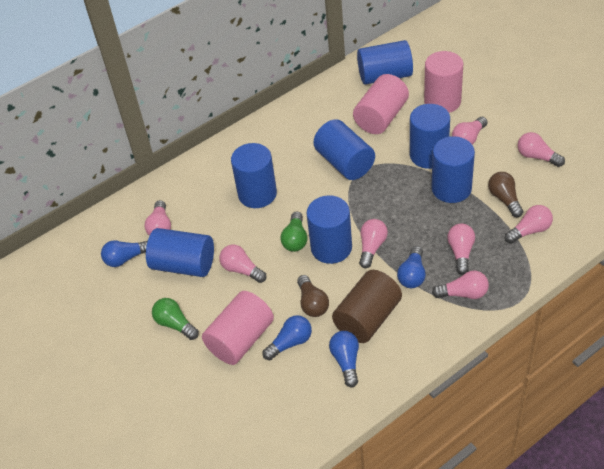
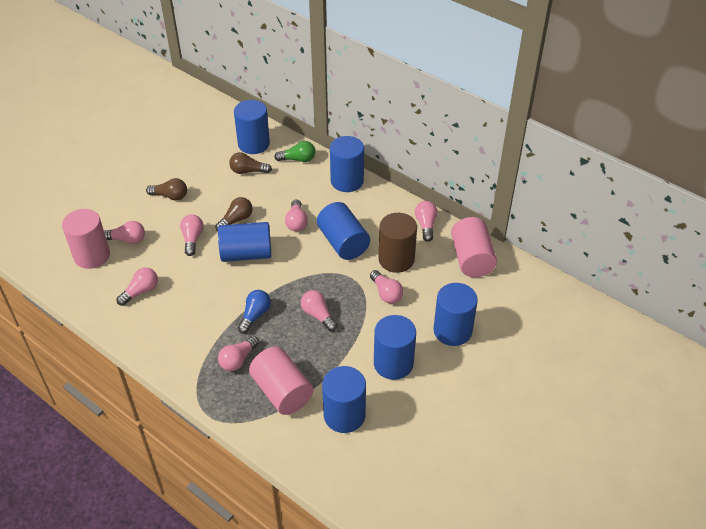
blue light bulb: [101,240,148,267] [262,315,312,360] [329,331,359,387] [397,246,426,288] = 4 -> [238,290,271,334] = 1
brown light bulb: [297,275,329,317] [488,172,523,217] = 2 -> [146,178,187,200] [215,197,253,231] [229,152,272,174] = 3
green light bulb: [152,298,199,340] [280,212,308,252] = 2 -> [274,141,315,162] = 1

